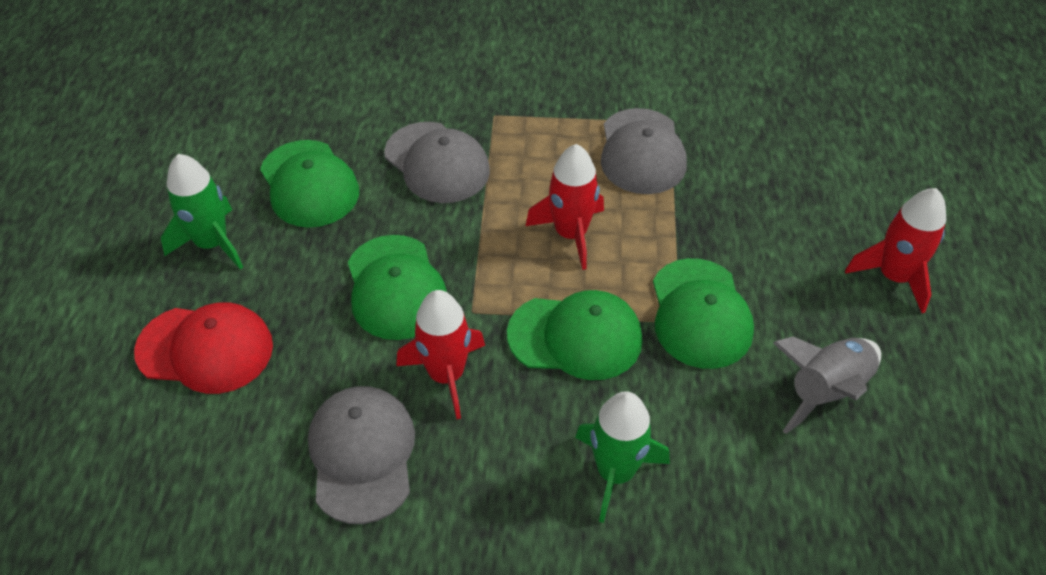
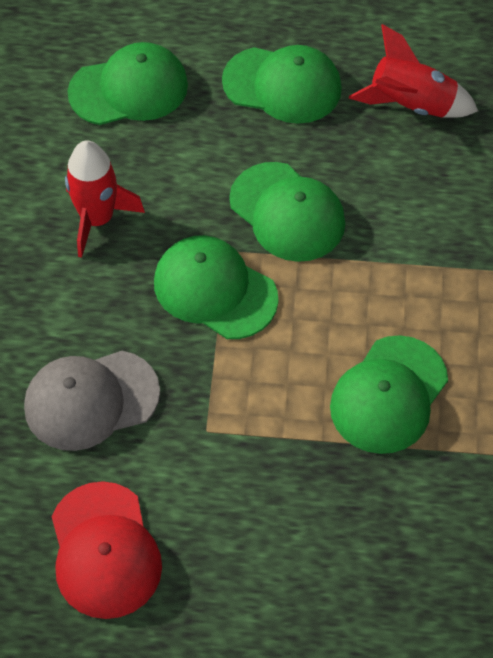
green cap: [260,140,359,228] [348,235,447,340] [507,290,643,380] [653,258,754,369] = 4 -> [68,42,188,125] [154,235,279,339] [222,45,342,124] [229,162,345,262] [330,335,448,454] = 5
green rocket: [161,154,243,269] [575,391,670,523] = 2 -> none = 0
grey cap: [308,386,415,524] [385,122,490,203] [601,108,687,194] = 3 -> [24,351,160,451] = 1
grey rocket: [773,337,881,434] = 1 -> none = 0
red rocket: [396,290,485,419] [526,144,604,270] [845,188,946,313] = 3 -> [65,140,145,258] [349,24,478,118] = 2

